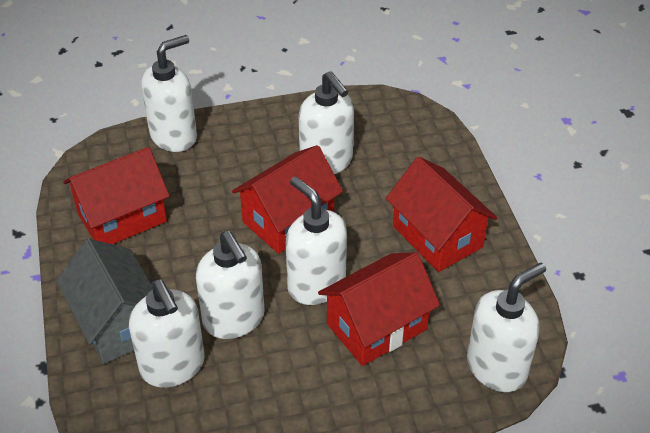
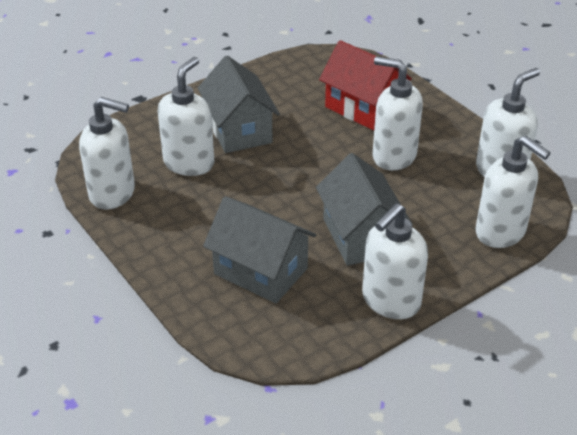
grey house: [56,238,152,364] = 1 -> [198,56,280,153] [203,196,316,303] [316,153,413,266] = 3
red house: [63,147,170,244] [232,145,343,254] [318,252,440,366] [386,157,497,272] = 4 -> [319,40,412,130] = 1

